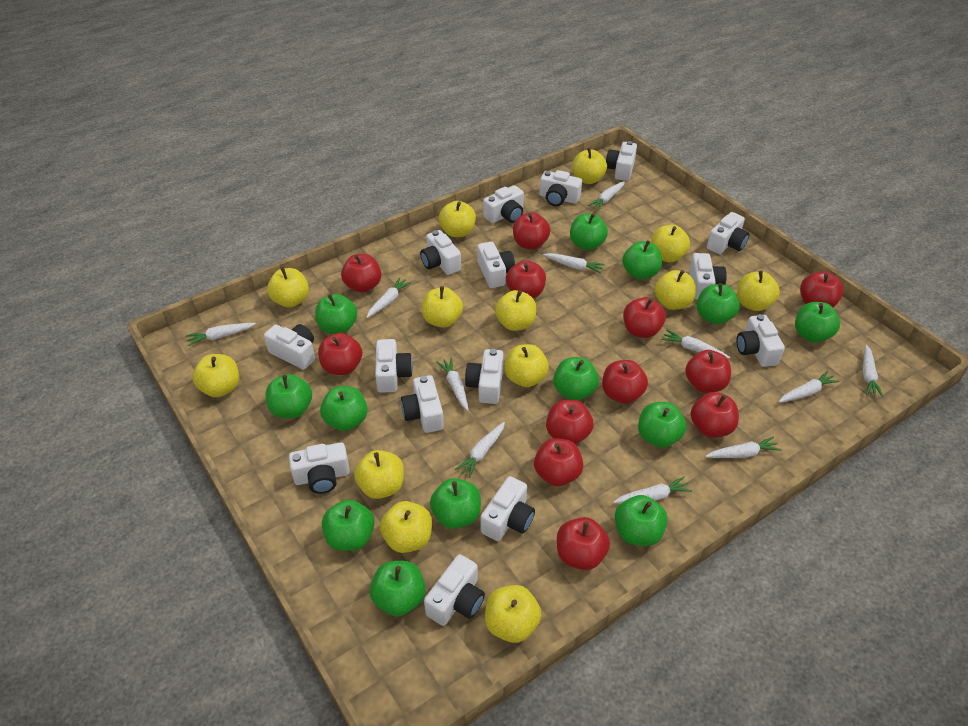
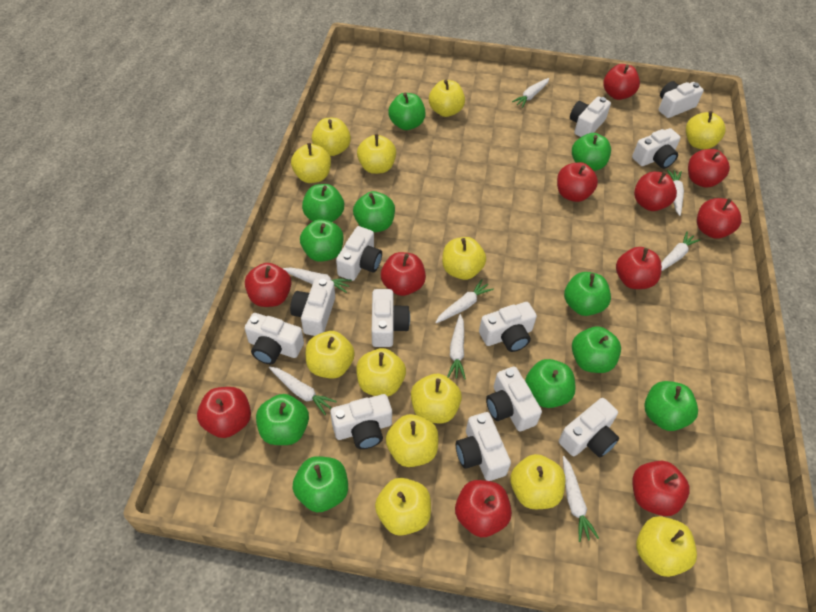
green apple: [266,374,312,418] [315,294,357,334] [320,386,368,431] [322,500,375,551] [370,561,426,616] [430,478,481,529] [553,357,599,400] [570,213,608,250] [615,495,668,546] [622,240,662,279] [638,402,686,448] [697,283,740,324] [795,302,840,343] = 13 -> [256,394,309,445] [292,456,348,512] [300,219,343,262] [302,184,344,222] [353,191,395,232] [388,93,426,130] [525,359,576,408] [564,272,611,316] [572,133,611,171] [572,326,621,373] [644,381,698,431] = 11
red apple: [318,333,362,375] [341,254,381,293] [506,260,546,298] [513,212,550,250] [534,438,583,486] [546,400,594,444] [557,517,610,570] [602,360,648,404] [623,297,666,338] [685,350,731,393] [691,392,739,437] [800,271,844,307] = 12 -> [197,387,251,438] [245,263,291,307] [381,252,426,296] [455,480,512,537] [557,162,598,202] [603,64,640,100] [616,247,662,289] [632,461,690,516] [634,171,677,211] [688,149,730,188] [697,198,741,239] = 11
white camera: [264,324,315,370] [289,442,350,494] [375,339,413,393] [401,375,444,433] [420,230,461,275] [424,554,485,626] [465,349,504,404] [477,242,515,288] [481,476,535,541] [483,185,524,223] [539,170,582,206] [606,141,637,181] [689,253,727,300] [707,212,749,254] [737,314,785,367] = 15 -> [245,313,304,364] [290,278,335,336] [330,394,392,449] [336,226,382,281] [372,289,410,347] [456,412,511,481] [479,302,537,352] [486,366,542,432] [559,398,619,458] [570,97,611,137] [632,128,681,169] [659,81,704,118] = 12
white carrot: [186,323,256,346] [366,277,411,318] [436,358,469,411] [455,422,505,478] [543,253,605,274] [588,181,625,211] [614,477,692,503] [661,329,730,358] [705,436,781,458] [778,371,839,403] [862,345,884,398] = 11 -> [269,366,337,415] [282,267,352,293] [435,279,494,323] [447,314,466,379] [512,78,549,108] [563,456,599,542] [661,232,700,271] [667,169,684,216] = 8

